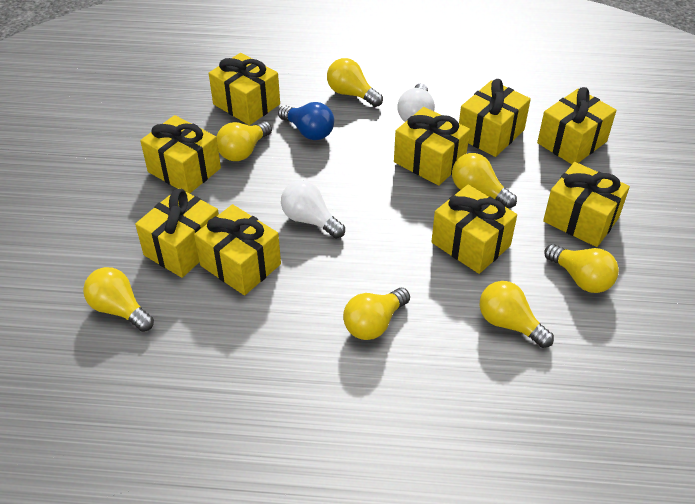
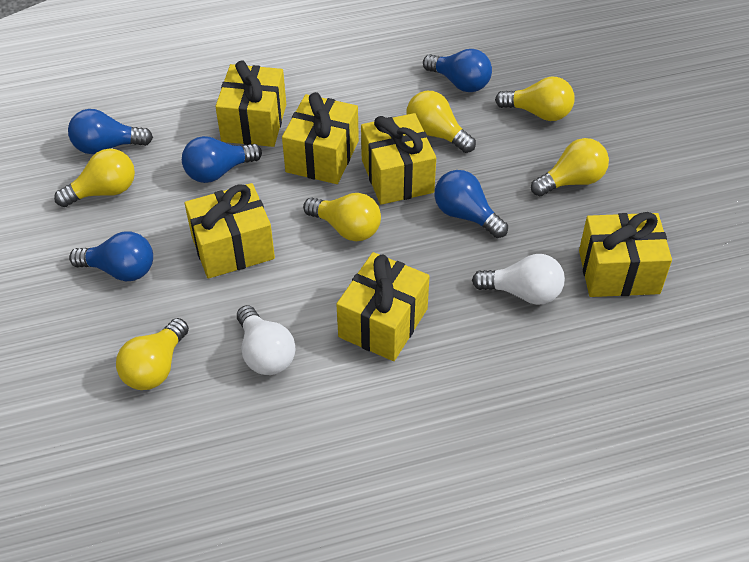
blue light bulb: [278,102,334,140] = 1 -> [68,109,153,154] [69,231,153,281] [182,136,262,183] [423,49,492,92] [435,170,508,238] = 5
yellow gift: [135,188,219,278] [140,115,221,194] [194,204,281,295] [209,53,280,125] [394,107,470,186] [431,185,517,274] [459,79,531,157] [537,87,616,164] [543,162,630,247] = 9 -> [185,183,275,279] [215,60,286,147] [282,92,359,184] [336,252,429,361] [361,113,436,205] [579,212,672,297] = 6
yellow light bulb: [83,267,154,332] [216,121,272,161] [327,58,383,107] [343,288,410,340] [452,153,517,208] [480,281,554,348] [544,244,619,293] = 7 -> [54,149,135,207] [116,318,189,390] [303,193,381,241] [406,91,476,153] [495,77,575,121] [531,138,609,196] = 6

